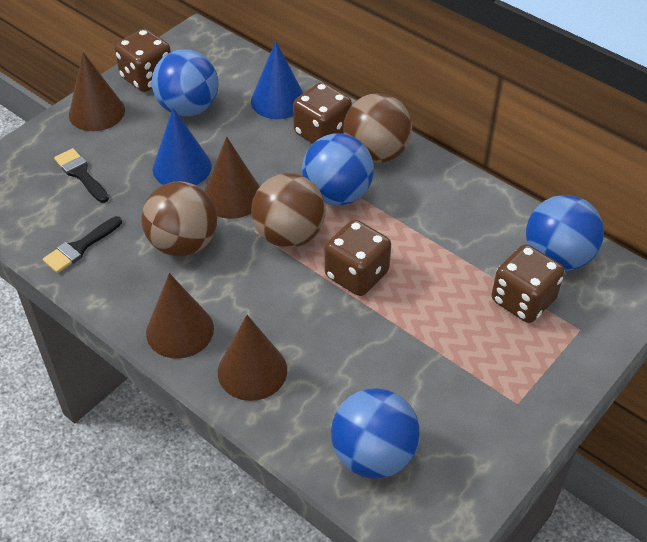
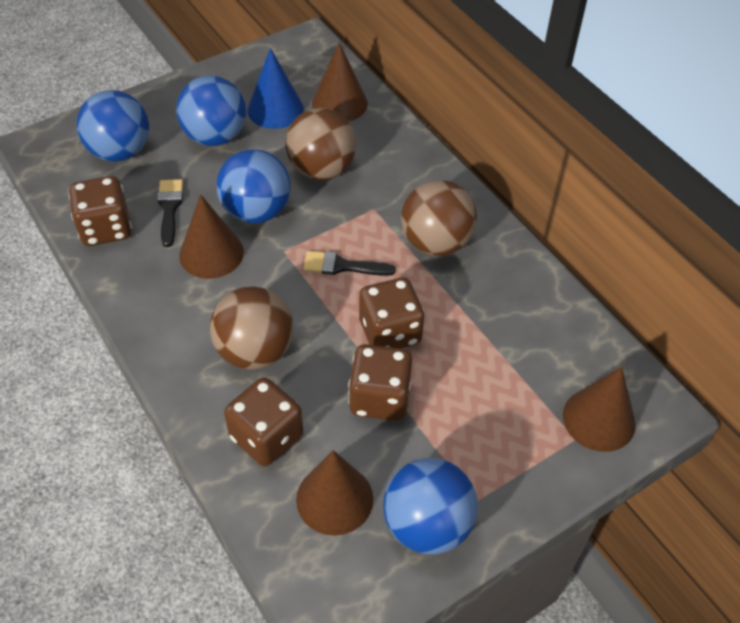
blue cone: [153,108,212,185] [251,41,303,119] = 2 -> [247,48,304,129] = 1

